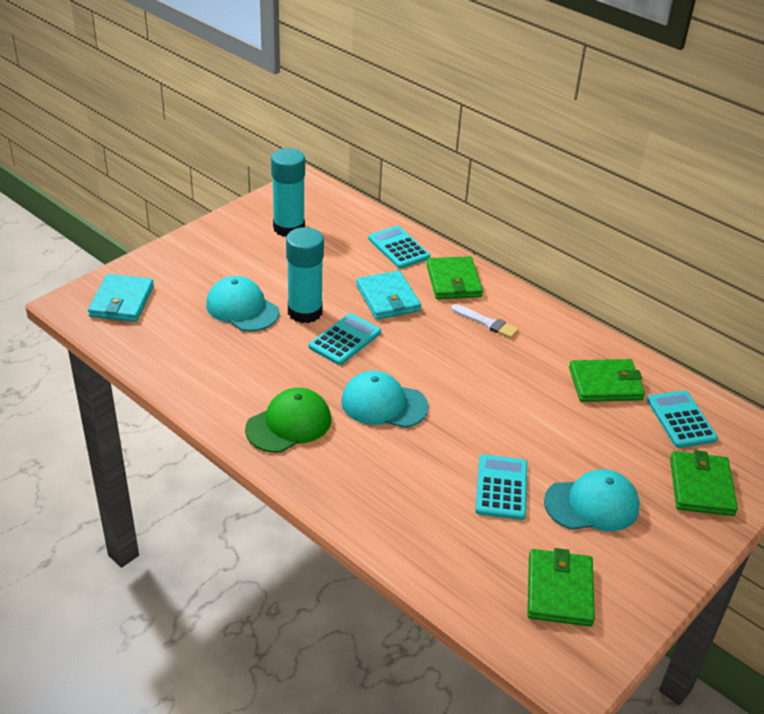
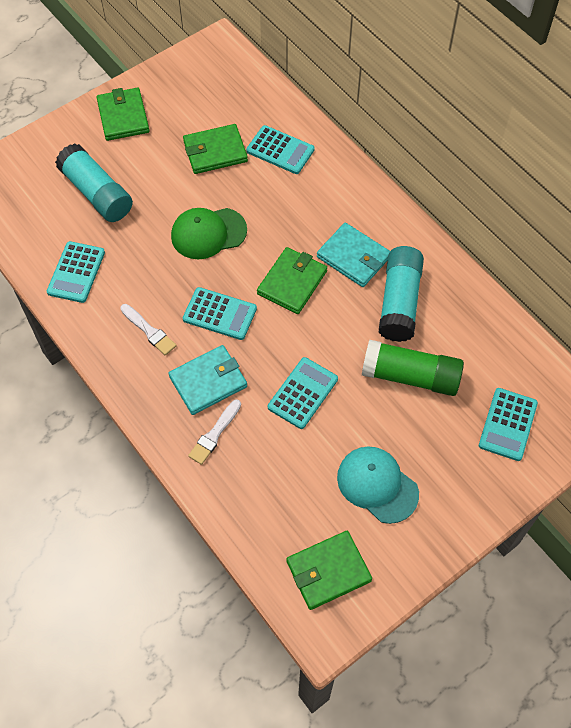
green glue stick: none = 0 -> [362,340,464,396] = 1
turquoise calculator: [309,313,381,365] [368,226,430,269] [475,454,527,520] [647,390,718,448] = 4 -> [47,241,105,303] [183,287,257,340] [246,125,315,174] [268,357,338,429] [479,388,538,461] = 5
turquoise cap: [206,276,279,332] [341,371,429,428] [544,469,640,531] = 3 -> [337,447,419,524] = 1
white brush: [451,304,519,338] = 1 -> [120,304,177,356] [188,399,241,465] = 2

